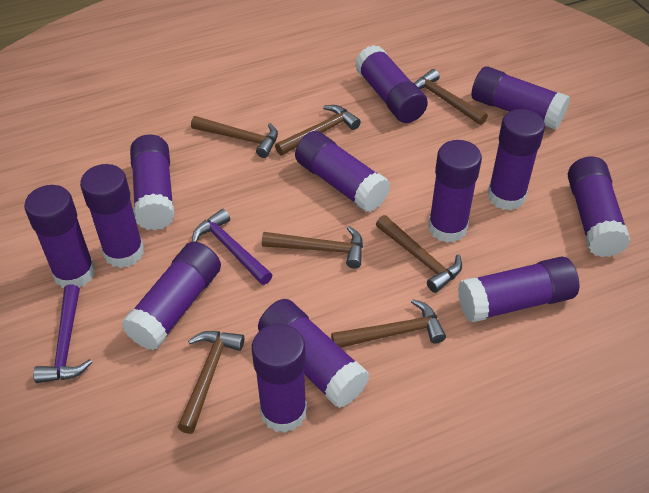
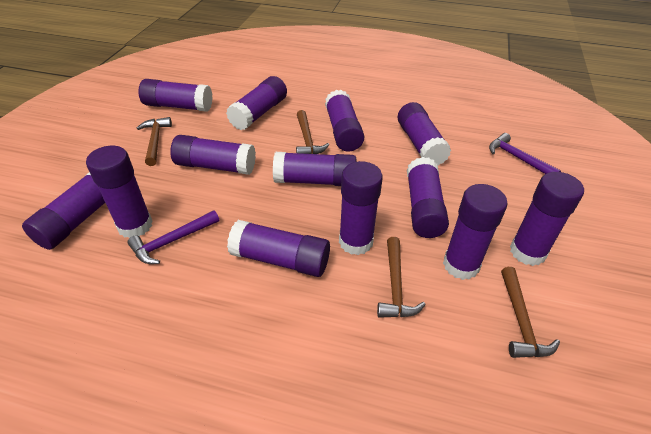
brown hammer: [177,331,244,434] [191,116,278,158] [262,226,363,269] [275,105,361,155] [331,299,446,348] [376,215,462,293] [414,69,488,125] = 7 -> [137,117,172,166] [296,110,329,154] [377,237,426,318] [501,267,560,358] = 4

